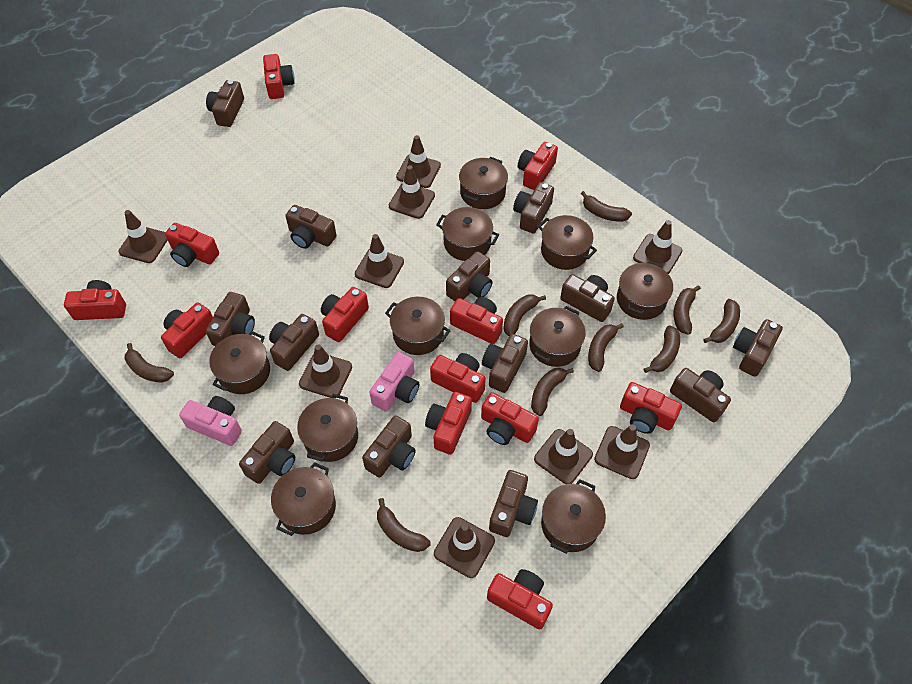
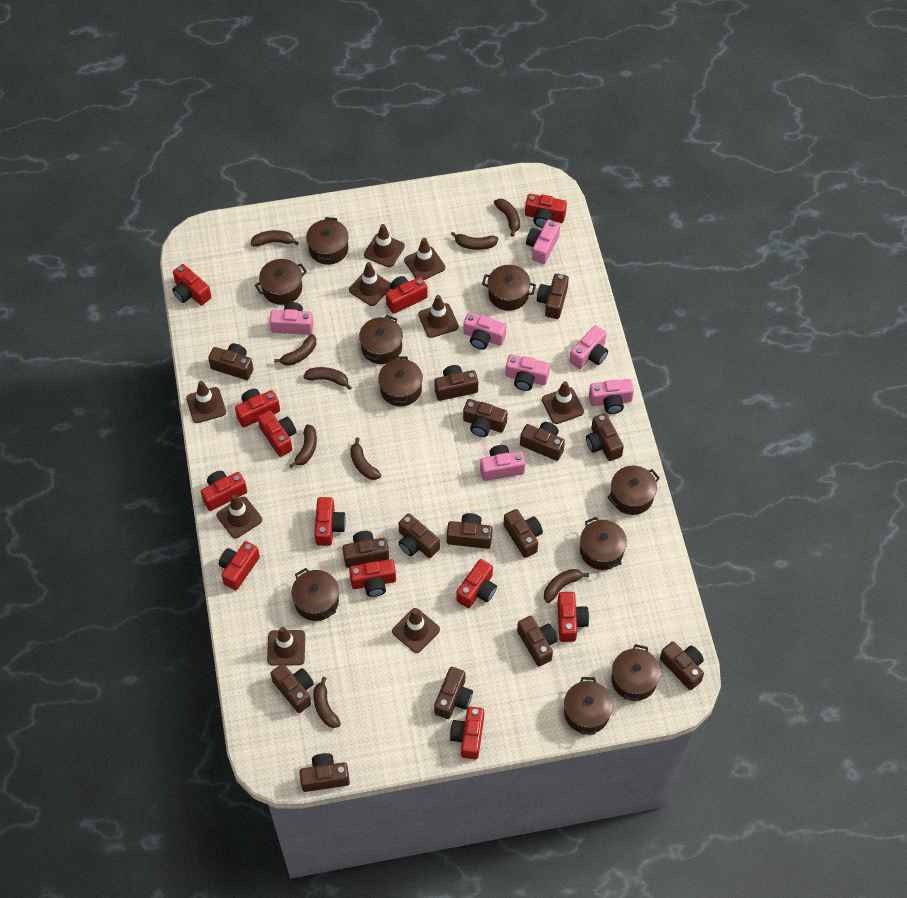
brown camera: [205,292,255,346] [206,80,244,127] [239,421,295,484] [269,314,319,371] [285,205,337,249] [362,415,416,478] [446,251,493,301] [482,334,528,393] [489,470,538,537] [513,182,554,234] [560,274,615,322] [670,368,731,422] [733,319,783,377] = 13 -> [208,343,253,380] [271,664,314,713] [300,753,350,792] [343,531,389,568] [399,513,440,558] [434,667,473,719] [435,365,478,401] [447,513,492,549] [463,399,508,437] [504,509,543,558] [517,616,558,667] [520,422,565,461] [537,273,569,319] [586,413,624,461] [660,641,704,690] = 15
pink camera: [179,396,242,446] [370,352,419,412] = 2 -> [270,302,313,335] [463,312,506,349] [480,445,525,481] [506,354,550,391] [526,220,560,264] [569,325,608,369] [589,379,634,414] = 7

